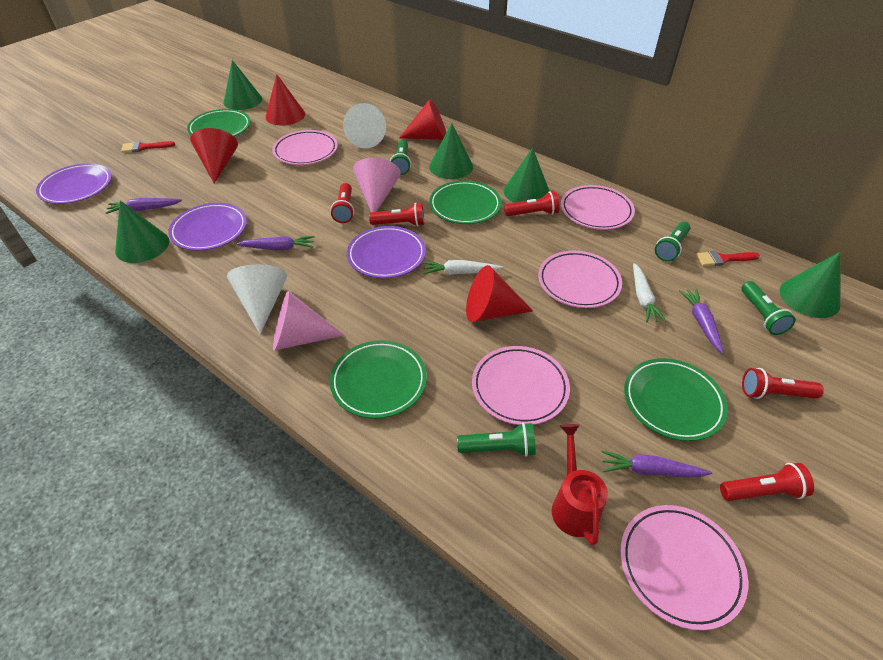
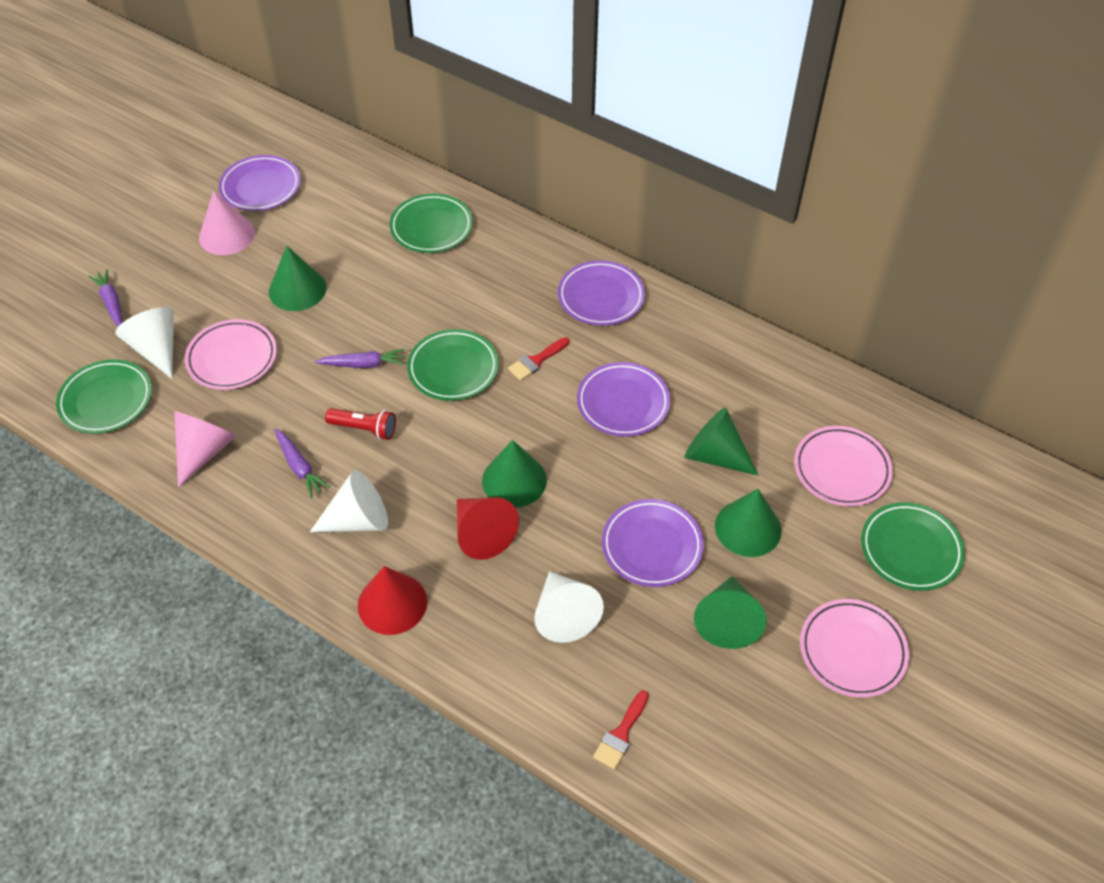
green flashlight: [390,140,411,175] [457,422,536,457] [655,222,691,262] [741,281,796,335] = 4 -> none = 0
pink plate: [272,130,338,165] [472,346,570,425] [538,251,622,308] [561,185,635,230] [620,505,748,630] = 5 -> [185,319,277,390] [794,426,893,506] [800,599,909,698] = 3
purple carrot: [106,198,182,214] [237,236,314,250] [601,450,712,477] [679,289,724,354] = 4 -> [89,269,123,327] [274,429,330,498] [315,349,405,368] = 3
purple plate: [36,163,112,204] [168,203,247,251] [347,226,426,278] = 3 -> [219,155,301,211] [558,261,645,326] [577,362,670,437] [602,499,704,587] = 4
red cone: [190,128,238,183] [266,74,305,126] [399,99,446,140] [466,265,533,322] = 4 -> [358,566,427,635] [457,497,519,560] = 2
red flashlight: [331,183,354,223] [369,203,424,227] [504,191,560,216] [720,463,814,501] [742,368,824,399] = 5 -> [325,408,396,440] = 1
red watering can: [552,424,608,546] = 1 -> none = 0
white carrot: [423,260,503,275] [633,263,666,322] = 2 -> none = 0
white cone: [227,264,287,334] [343,103,386,148] = 2 -> [115,307,174,379] [310,470,388,532] [534,571,604,643] = 3

